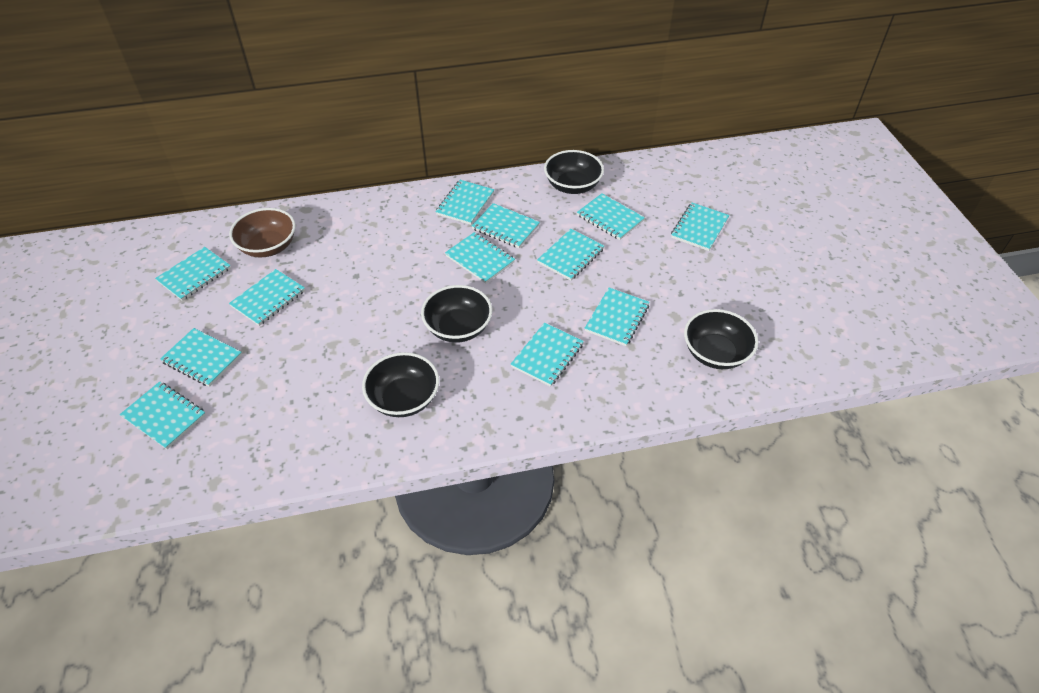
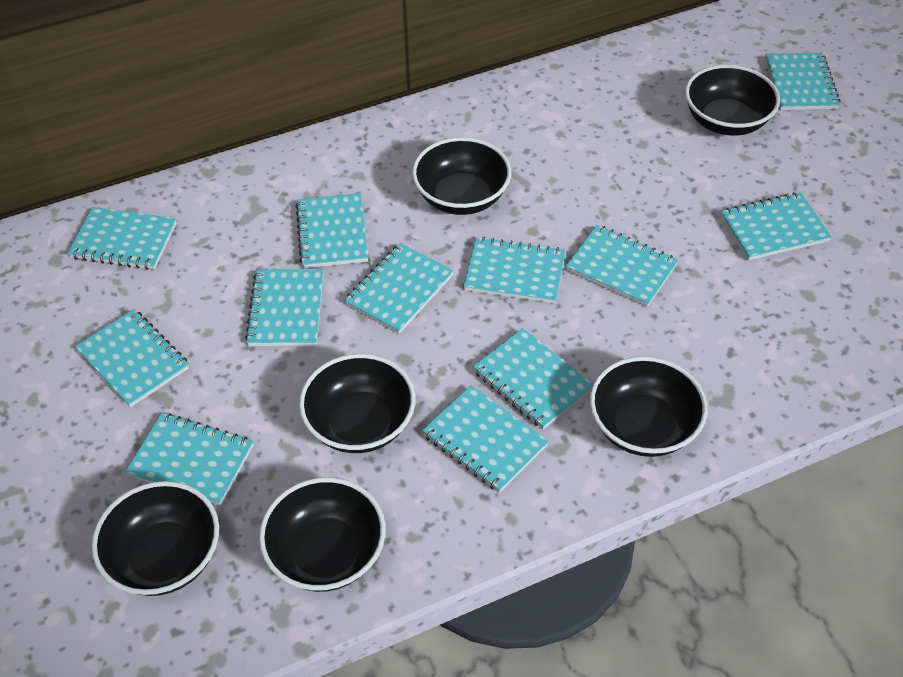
black bowl: [362,352,439,417] [421,285,492,343] [544,150,604,194] [684,309,758,369] = 4 -> [91,481,219,596] [259,477,386,592] [299,354,415,453] [412,137,511,215] [590,356,707,457] [685,65,780,136] = 6
brown bowl: [229,208,296,258] = 1 -> none = 0

